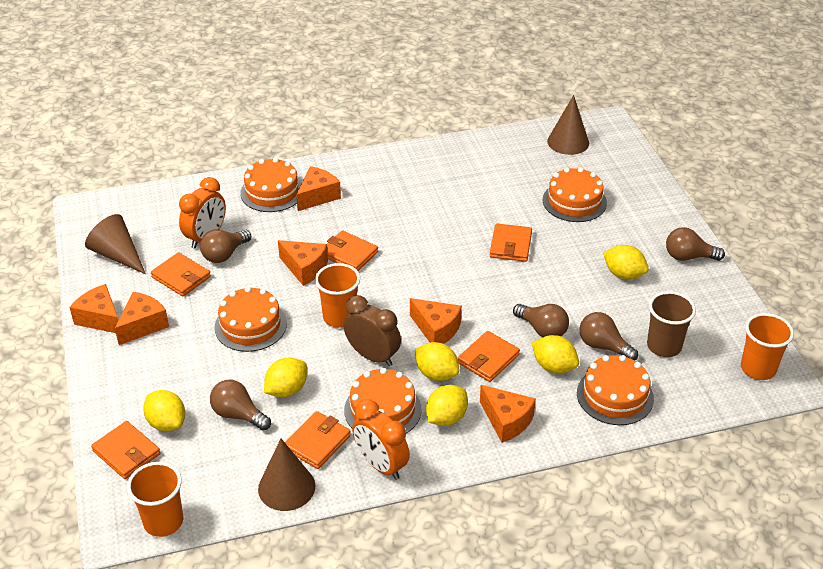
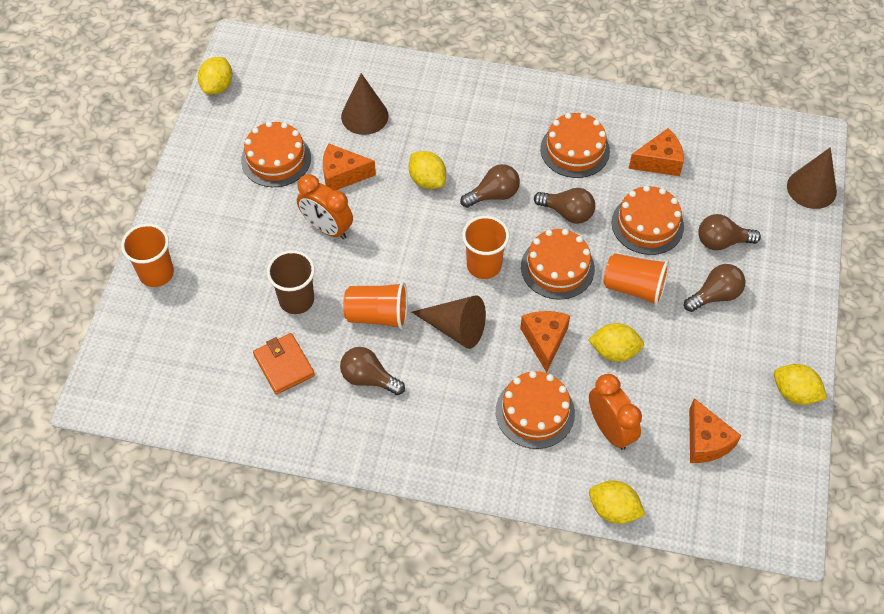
brown clock: [344,295,401,366] = 1 -> none = 0
orange cheese: [69,284,119,333] [115,292,169,345] [278,240,328,286] [296,166,341,211] [410,298,462,344] [480,385,536,443] = 6 -> [323,144,376,191] [520,311,570,373] [629,128,684,176] [689,398,741,463] = 4
orange cup: [127,462,183,537] [315,263,360,328] [741,313,794,380] = 3 -> [121,224,174,287] [343,282,408,329] [462,216,509,279] [603,253,670,306] = 4
orange wallet: [91,421,160,479] [151,252,211,296] [285,411,351,469] [327,230,378,271] [458,331,520,382] [490,224,532,262] = 6 -> [253,333,315,395] = 1
yellow lemon: [143,390,185,431] [264,357,307,398] [415,342,459,381] [426,385,468,426] [532,335,579,373] [603,245,649,280] = 6 -> [198,57,233,95] [409,151,446,189] [588,323,644,362] [589,481,645,524] [774,364,827,405] = 5

